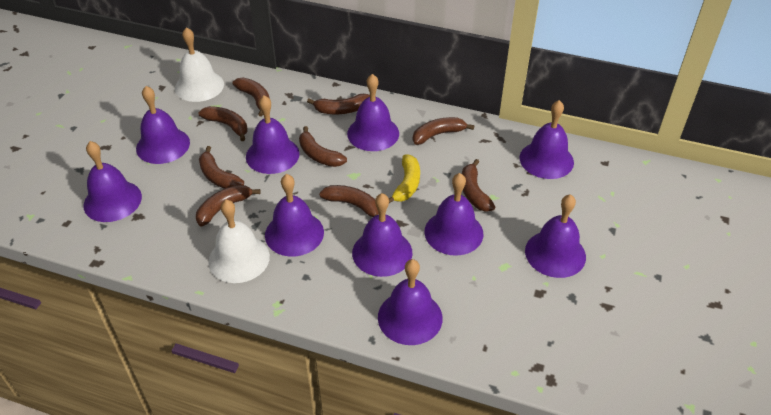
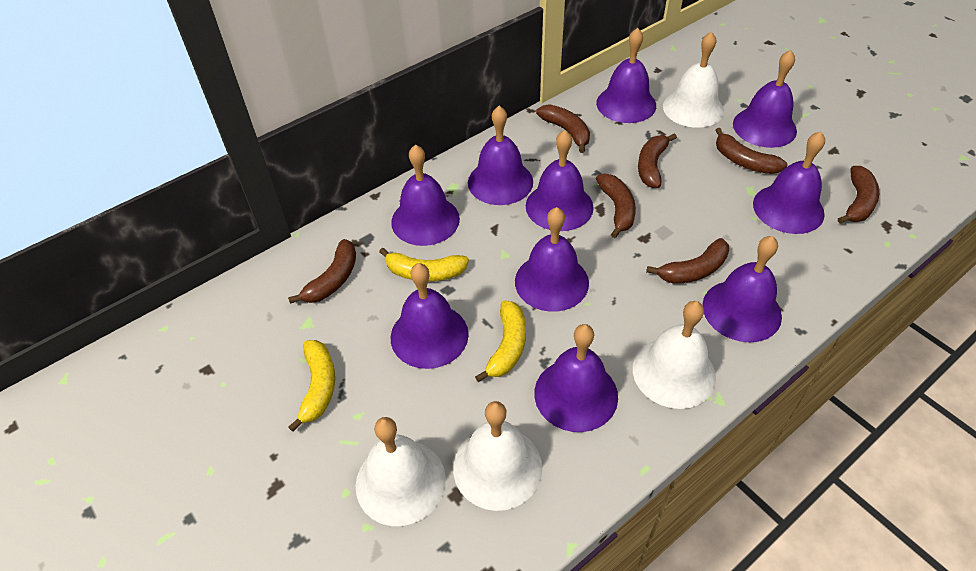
brown banana: [196,185,261,226] [198,106,247,141] [199,146,244,189] [232,78,270,117] [299,126,347,167] [307,94,370,114] [319,185,379,217] [413,117,474,145] [462,159,495,212] = 9 -> [288,239,356,304] [536,104,590,153] [596,174,636,238] [638,133,677,188] [646,238,729,284] [716,128,787,174] [838,166,879,224] = 7
white bell: [175,27,224,102] [208,200,270,283] = 2 -> [356,417,446,526] [453,401,542,511] [633,301,716,409] [663,31,724,128] = 4
yellow banana: [389,155,420,203] = 1 -> [288,340,335,432] [379,248,469,281] [475,300,526,382] = 3

